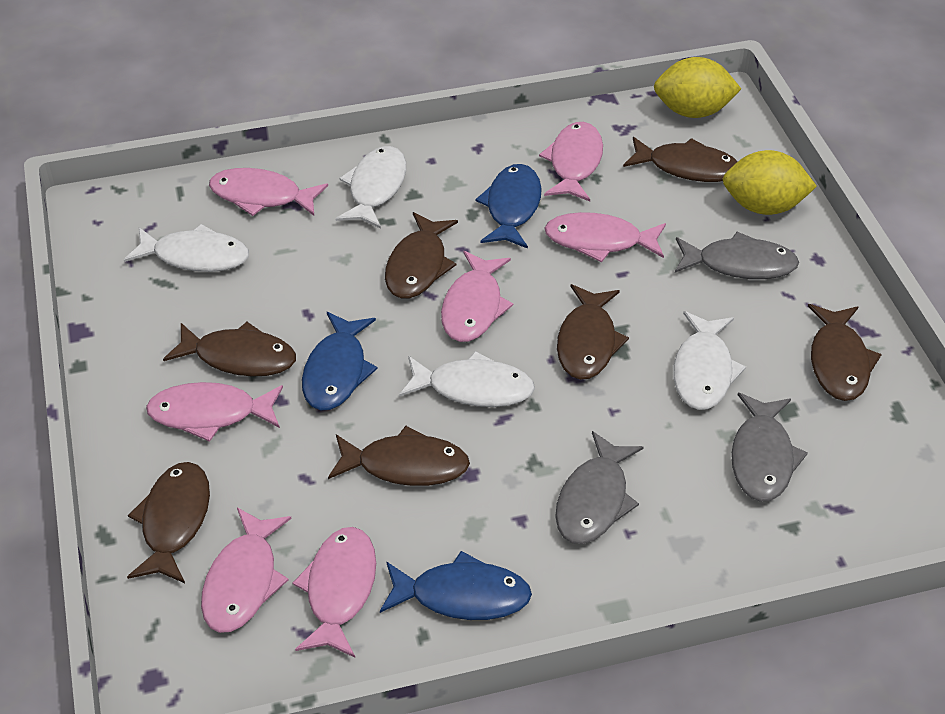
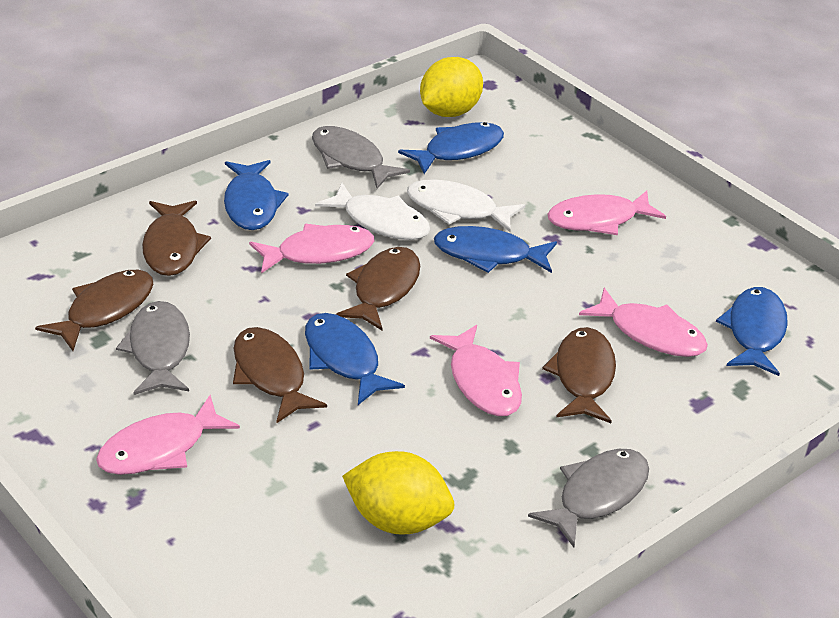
blue fish: [302,312,378,411] [380,551,532,620] [475,164,542,249] = 3 -> [224,160,289,230] [305,313,405,405] [398,122,504,174] [434,226,557,273] [716,287,788,376] = 5
brown fish: [127,462,210,583] [163,322,296,377] [328,426,470,486] [385,212,458,299] [557,284,629,380] [623,137,738,182] [808,304,882,401] = 7 -> [35,270,154,351] [142,201,211,276] [233,327,327,423] [336,247,420,331] [542,327,616,423] = 5
pink fish: [146,382,283,442] [201,508,291,633] [209,168,328,216] [292,527,376,658] [441,251,513,342] [539,122,603,201] [544,212,666,263] = 7 -> [96,395,240,475] [249,224,374,274] [430,325,522,416] [547,190,666,235] [579,288,708,357] = 5
white fish: [124,224,249,272] [336,146,406,229] [399,351,535,407] [673,311,746,410] = 4 -> [315,183,430,240] [407,179,525,232] = 2

